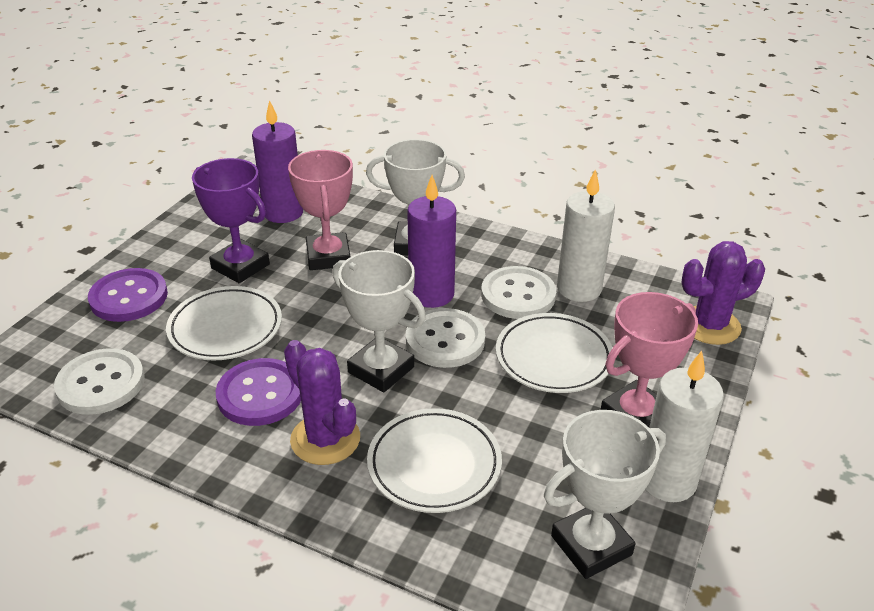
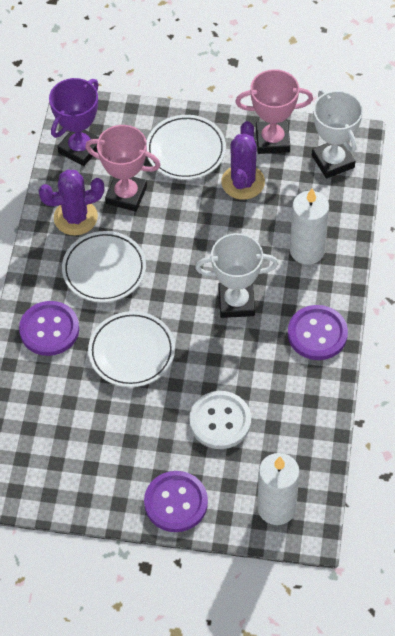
purple button: [88,268,168,322] [216,358,301,426] = 2 -> [19,301,79,356] [144,471,208,532] [288,305,348,360] = 3
purple candle: [252,100,303,223] [407,175,456,308] = 2 -> none = 0
white button: [54,348,145,415] [406,308,485,368] [481,266,556,319] = 3 -> [189,391,251,449] = 1
white trophy: [333,250,426,393] [366,139,465,255] [544,410,666,579] = 3 -> [195,233,278,318] [312,90,363,179] = 2

